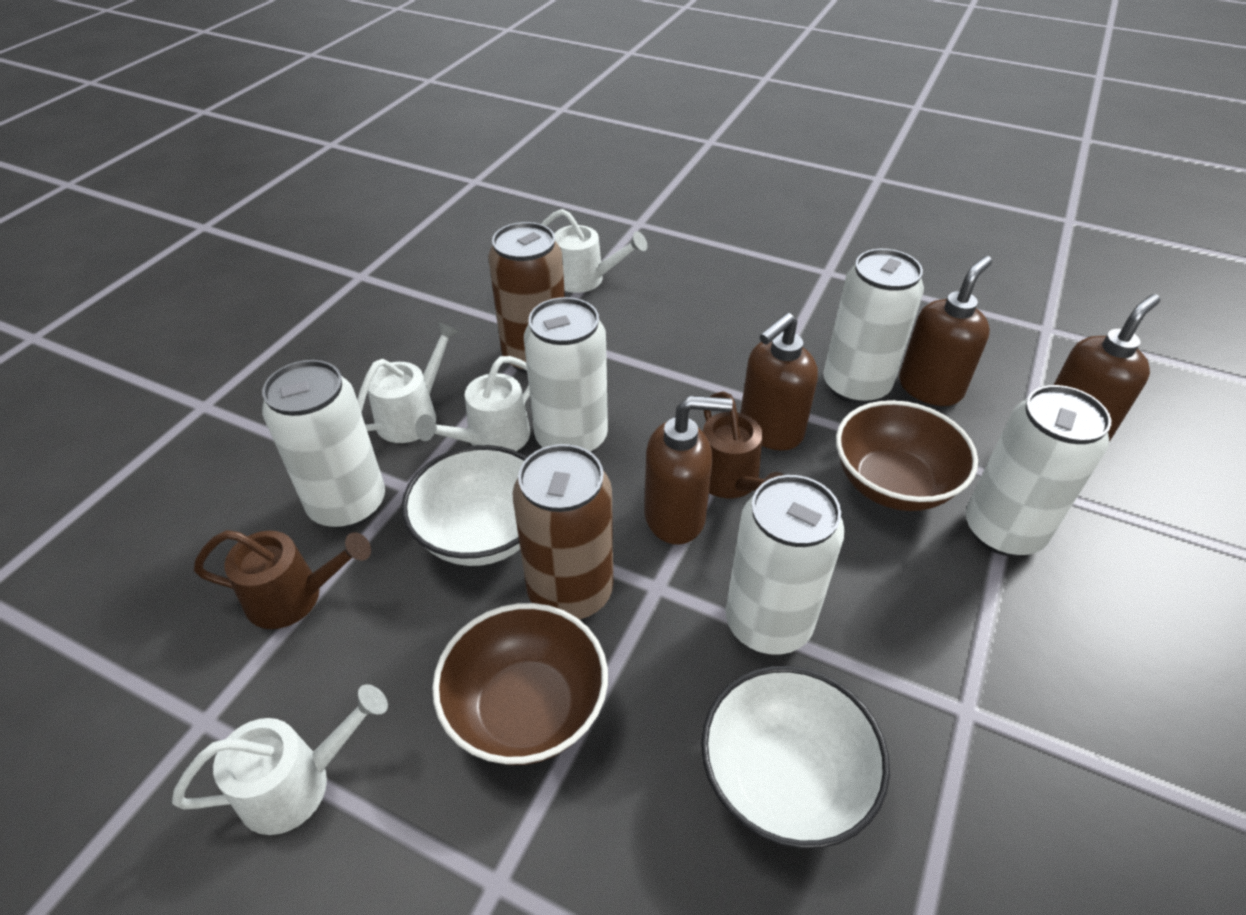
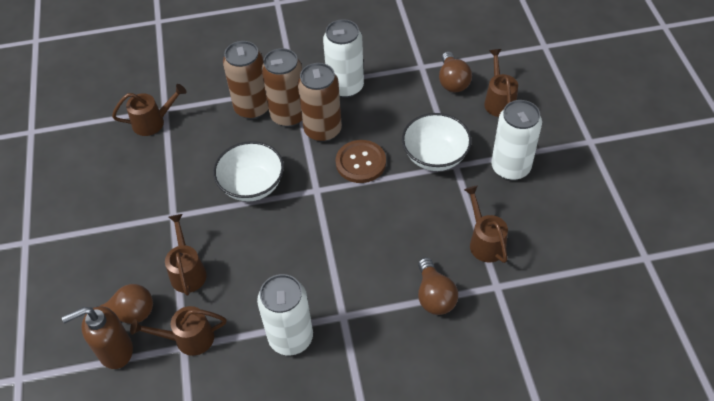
brown bowl: [432,603,608,765] [836,400,978,511] = 2 -> none = 0
brown button: none = 0 -> [336,140,386,183] = 1
brown can: [488,222,565,374] [513,444,613,620] = 2 -> [223,41,268,119] [261,48,302,127] [298,63,342,142] = 3
brown light bulb: none = 0 -> [85,284,153,324] [418,257,458,315] [439,51,472,92] = 3
brown soap dispenser: [644,396,733,545] [741,313,818,451] [899,256,992,406] [1054,294,1160,441] = 4 -> [62,306,133,369] = 1
brown watering can: [194,530,371,629] [703,391,784,498] = 2 -> [112,84,186,136] [130,306,227,356] [165,214,207,296] [464,186,508,263] [484,49,518,117] = 5
white can: [262,360,385,529] [524,297,608,453] [725,475,845,655] [823,249,924,404] [966,385,1111,556] = 5 -> [257,274,313,355] [323,19,364,98] [491,100,542,180] = 3
white watering can: [172,684,388,835] [357,322,459,443] [415,356,530,451] [541,209,647,293] = 4 -> none = 0

